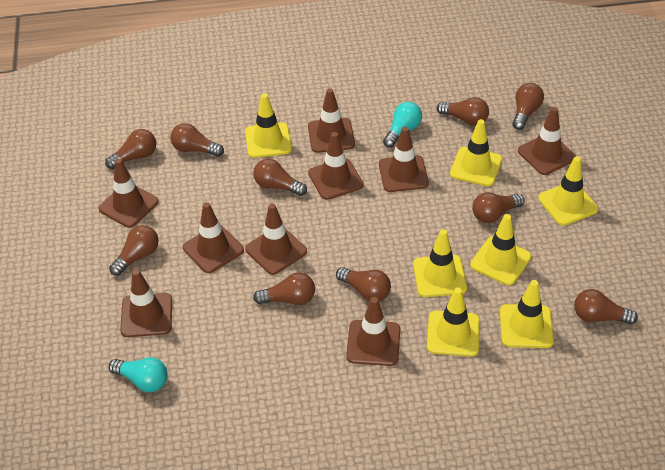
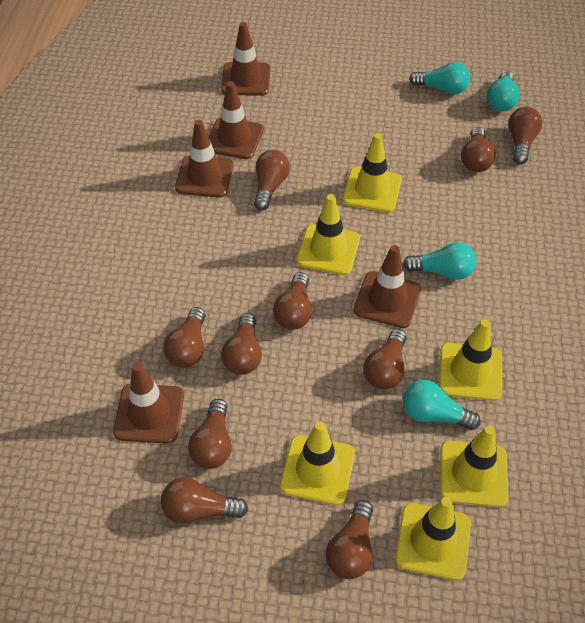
brown traffic cone: [98,159,159,228] [120,269,172,337] [183,202,244,273] [245,203,307,275] [308,88,355,153] [308,132,364,200] [346,297,401,366] [379,127,429,192] [518,107,576,175] = 9 -> [113,363,184,444] [175,120,233,198] [208,81,264,159] [221,22,270,96] [354,245,421,328] = 5
turquoise light bulb: [109,357,168,392] [383,102,422,148] = 2 -> [403,242,476,280] [403,380,481,430] [409,62,470,95] [487,71,520,112] = 4
yellow traffic cone: [245,93,292,158] [413,229,467,297] [427,288,480,357] [450,119,502,186] [470,214,532,285] [500,280,554,348] [538,156,598,226] = 7 -> [280,421,355,505] [297,194,360,275] [343,133,402,212] [395,497,471,581] [439,319,502,401] [440,426,509,507] = 6

